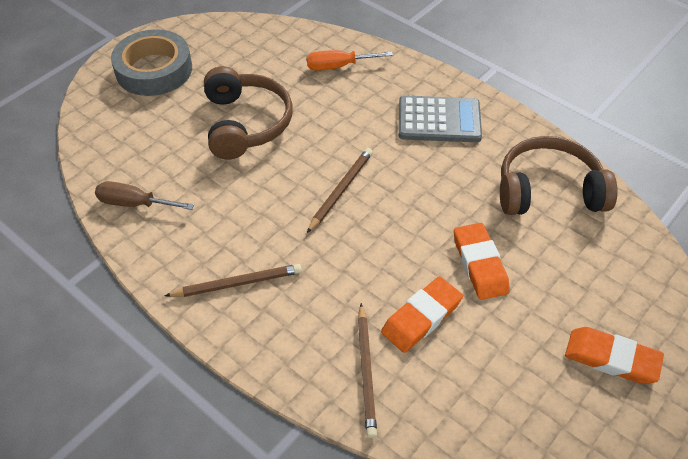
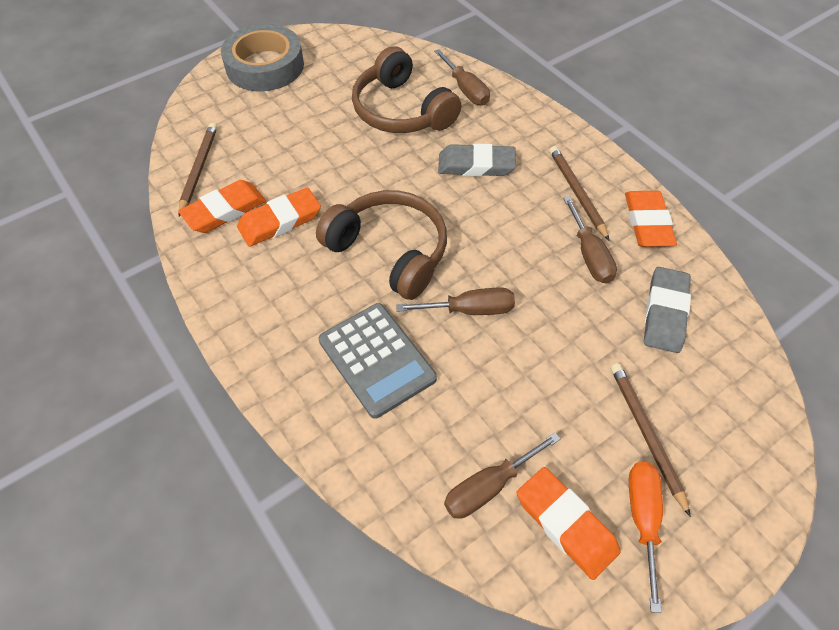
brown screwdriver: [95,181,194,210] = 1 -> [396,288,515,315] [434,49,490,105] [444,432,560,519] [563,196,617,284] = 4
grey eraser: none = 0 -> [438,143,516,176] [644,267,691,353] = 2
orange eraser: [381,276,463,353] [454,223,510,300] [565,327,664,384] = 3 -> [178,180,266,233] [237,187,321,247] [517,467,621,580] [625,191,677,247] = 4

